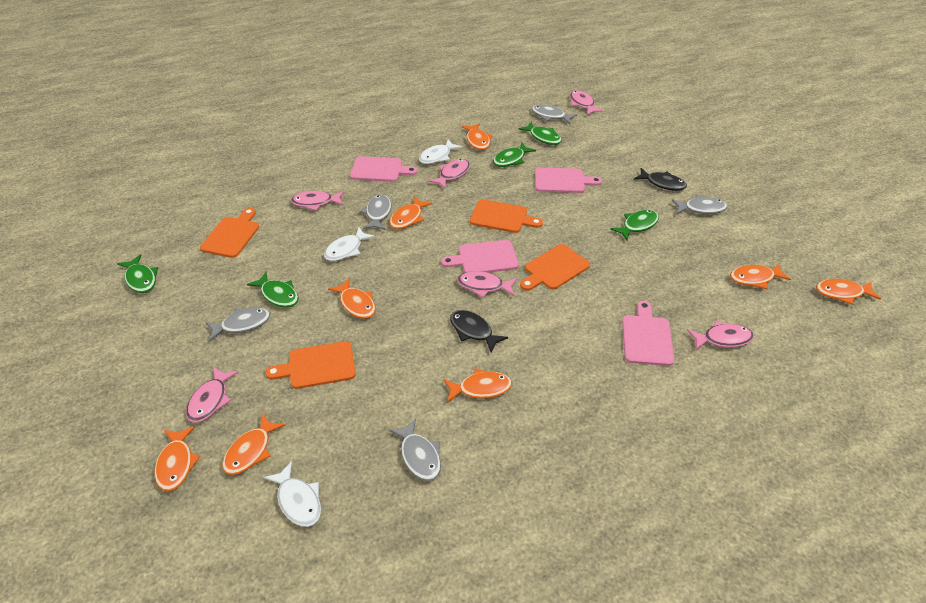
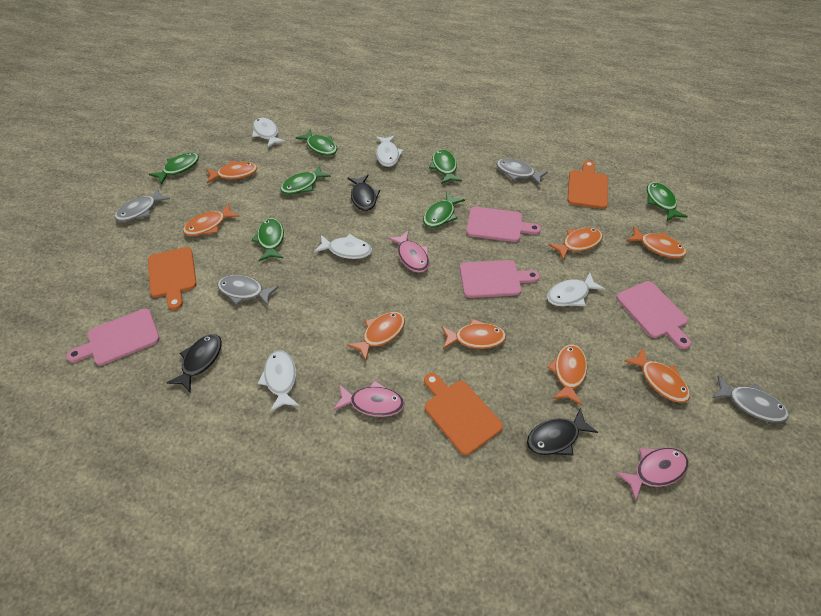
black fish: [450,310,508,352] [634,168,687,191] = 2 -> [166,334,222,393] [348,175,380,211] [527,408,598,455] = 3
green fish: [117,254,158,293] [247,272,299,308] [493,143,536,167] [518,122,562,145] [610,210,659,241] = 5 -> [149,153,199,185] [251,218,284,261] [280,165,331,195] [295,129,337,156] [423,192,465,228] [429,149,462,184] [647,182,688,221] = 7
grey fish: [206,308,270,341] [360,194,392,230] [389,419,441,481] [532,104,577,124] [672,195,727,214] = 5 -> [115,188,170,222] [218,275,279,306] [497,158,548,185] [712,375,789,422] = 4
orange cutting board: [200,208,259,258] [265,341,356,389] [470,199,543,233] [520,244,590,291] = 4 -> [148,247,197,310] [424,373,503,455] [567,160,608,209] = 3
pink fish: [186,367,239,423] [291,191,344,211] [429,159,470,188] [457,271,517,297] [570,90,603,115] [687,321,754,350] = 6 -> [333,380,405,417] [388,230,429,273] [615,448,688,501] = 3
white fish: [263,461,321,527] [324,227,375,261] [419,139,462,164] = 3 -> [252,118,286,148] [258,350,299,412] [314,234,372,259] [376,135,404,167] [547,272,605,306] = 5

